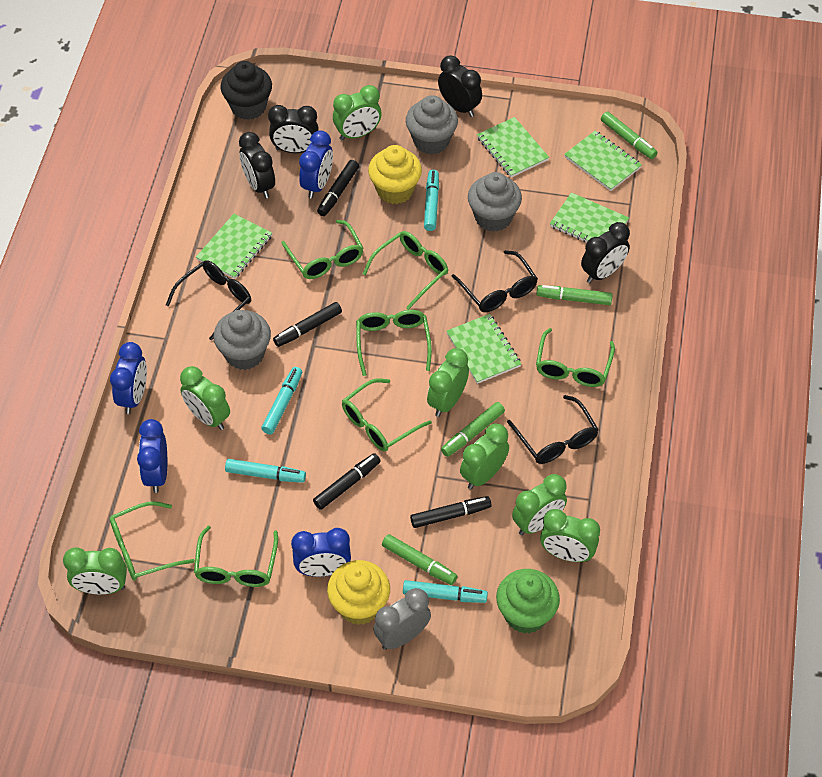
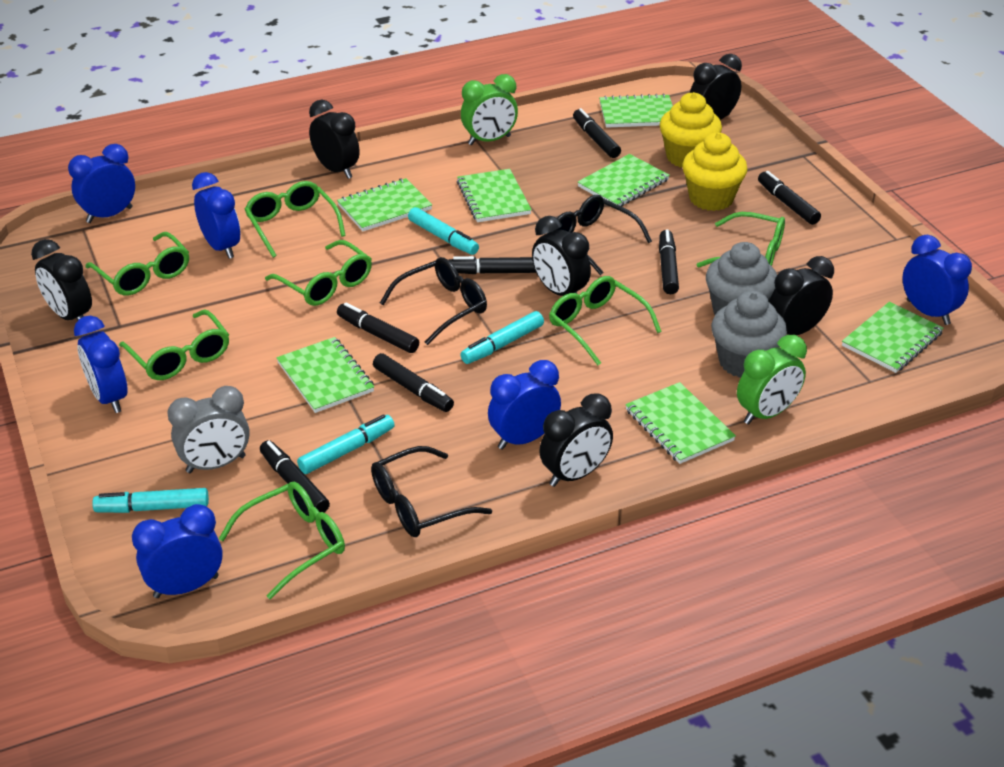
black clock: [239,132,275,198] [268,105,318,153] [438,56,482,117] [581,222,630,283] = 4 -> [31,239,92,321] [309,100,360,179] [532,216,591,296] [539,394,613,487] [690,54,742,120] [769,256,834,335] = 6
black cupcake: [220,61,272,120] = 1 -> none = 0
black marker: [273,302,342,347] [313,453,381,510] [317,160,359,216] [410,496,491,528] = 4 -> [260,440,330,513] [337,303,419,353] [373,353,454,412] [449,256,536,274] [573,108,621,158] [659,229,679,294] [758,171,821,225] = 7
blue clock: [110,342,147,414] [137,419,167,493] [291,528,351,577] [299,130,333,199] = 4 -> [68,144,135,223] [74,316,127,413] [132,504,223,598] [192,172,240,259] [488,360,561,449] [902,235,972,325] = 6
green clock: [63,547,127,595] [180,366,230,430] [333,85,382,141] [427,348,469,417] [460,423,509,489] [512,474,567,535] [540,509,600,562] = 7 -> [461,74,518,145] [737,335,807,425] = 2
green cupcake: [496,569,560,634] = 1 -> none = 0
green marker: [382,534,457,585] [441,402,505,457] [536,285,613,305] [601,111,657,159] = 4 -> none = 0
green notebook: [196,214,272,279] [446,314,521,384] [477,117,549,177] [550,192,629,242] [564,131,642,191] = 5 -> [276,337,374,413] [337,178,432,231] [457,169,532,222] [578,154,670,207] [599,93,673,128] [625,382,736,464] [842,302,944,373] = 7
grey cupcake: [213,310,271,370] [406,95,458,154] [468,172,522,232] = 3 -> [706,242,777,315] [711,290,787,378] = 2

